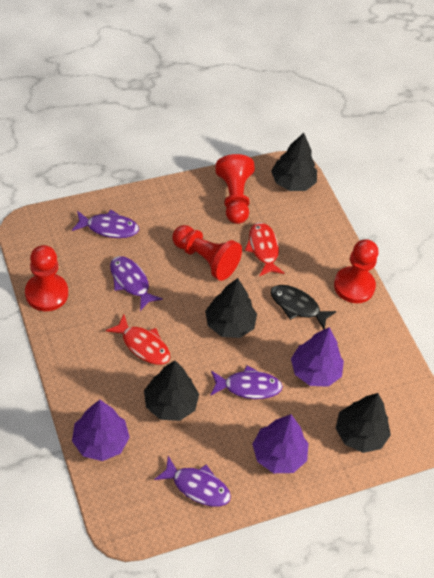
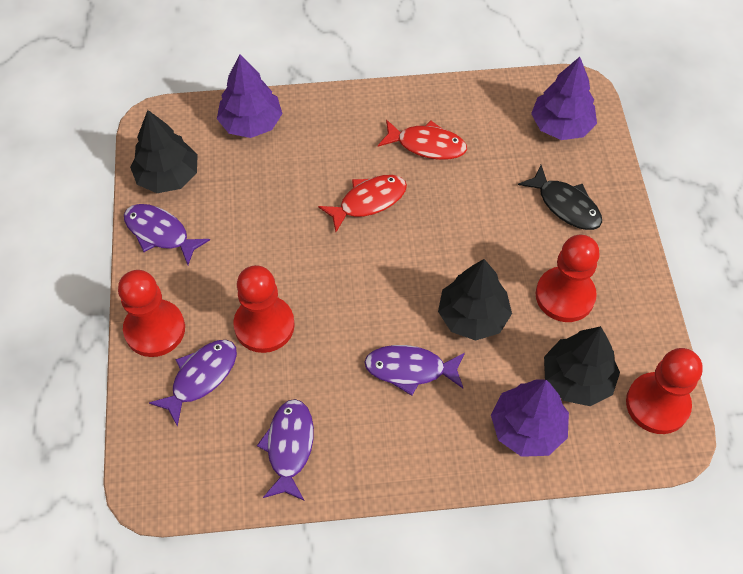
black tree: [144,361,199,421] [205,278,257,338] [271,133,317,191] [336,393,391,453] = 4 -> [130,110,198,193] [438,259,512,341] [544,326,620,406] = 3

